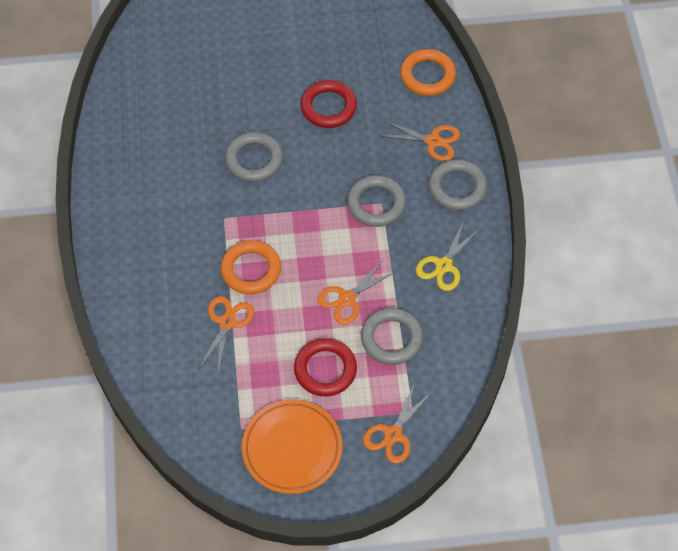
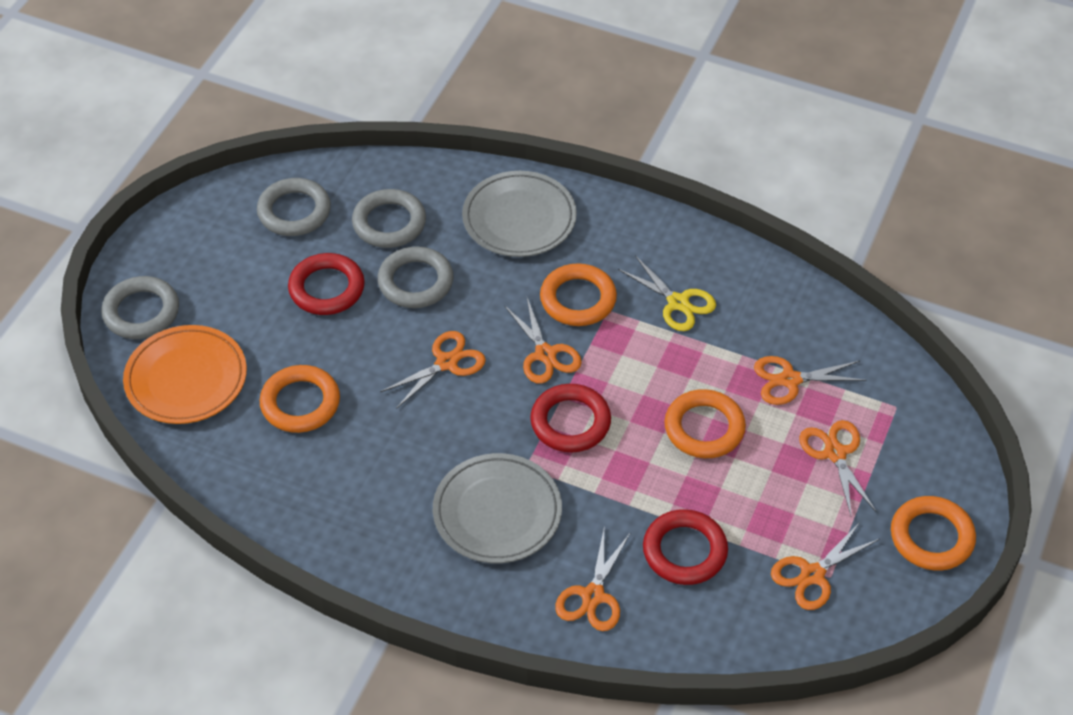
grey plate: none = 0 -> [433,453,562,563] [462,171,577,257] = 2
orange ring: [220,240,281,294] [400,49,456,96] = 2 -> [260,365,340,433] [540,263,617,326] [664,389,746,458] [891,496,976,571] = 4
orange scissors: [199,296,254,373] [317,260,397,325] [363,382,433,464] [380,121,460,161] = 4 -> [380,331,486,409] [504,298,582,384] [555,530,630,631] [754,356,866,405] [771,522,880,610] [799,420,876,515] = 6
red ring: [294,338,357,396] [300,80,357,128] = 2 -> [288,253,365,315] [530,384,611,452] [643,509,728,585] = 3

